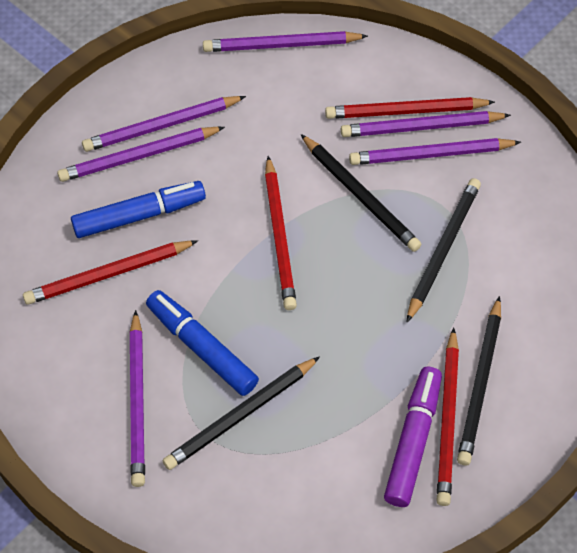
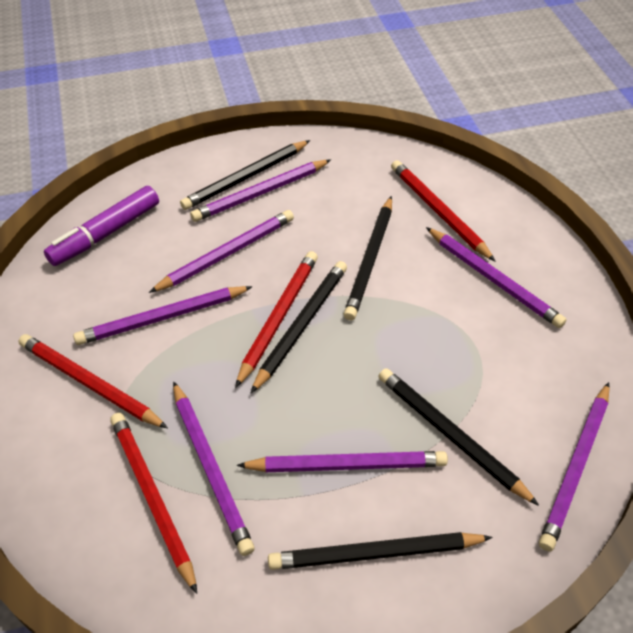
black pencil: [162,357,320,470] [300,134,422,252] [406,178,481,323] [457,296,501,466] = 4 -> [180,140,310,210] [251,261,347,393] [268,532,493,570] [344,196,392,320] [378,368,539,506] = 5
blue marker: [71,181,206,238] [146,290,259,396] = 2 -> none = 0
purple pencil: [57,127,225,182] [82,96,246,152] [130,310,145,487] [203,31,368,52] [341,111,511,137] [349,138,521,165] = 6 -> [73,286,253,345] [149,210,294,293] [173,381,255,556] [190,160,331,222] [236,451,448,472] [426,227,567,328] [539,382,610,552] = 7

